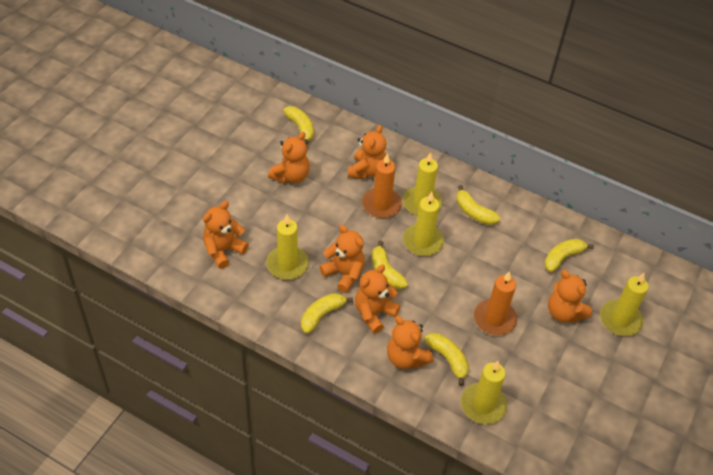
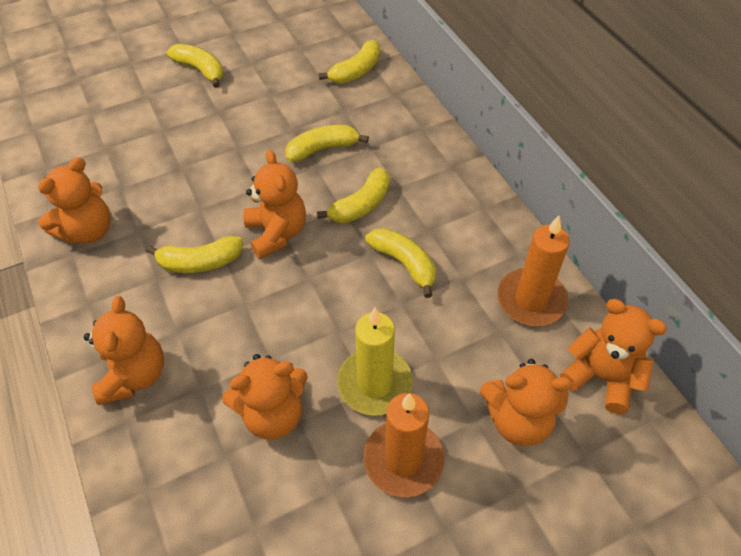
orange teddy bear: [203,201,249,269] [268,132,310,183] [319,225,365,293] [348,125,387,179] [355,264,400,333] [387,316,433,369] [548,270,592,323] = 7 -> [38,157,111,244] [84,296,164,405] [222,354,308,439] [243,150,306,259] [480,359,572,446] [560,299,667,414] = 6
yellow candle: [266,215,309,279] [403,152,443,216] [403,192,444,256] [461,361,507,424] [600,273,649,336] = 5 -> [337,308,413,416] = 1

